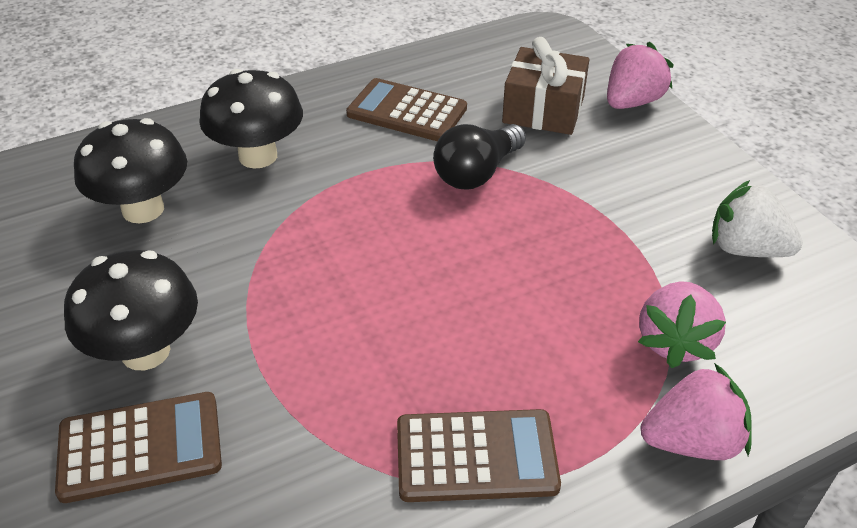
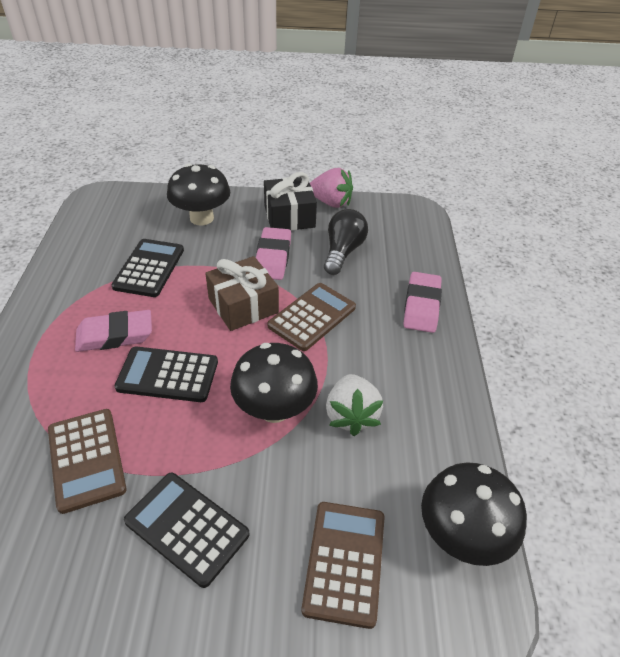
black calculator: none = 0 -> [111,239,184,297] [115,346,218,402] [124,473,249,588] = 3
black gift: none = 0 -> [264,172,317,231] = 1
pink eraser: none = 0 -> [75,310,152,352] [256,227,291,280] [404,272,442,333] = 3
pink strawberry: [607,42,674,109] [638,281,726,368] [640,363,752,460] = 3 -> [310,168,353,208] = 1

